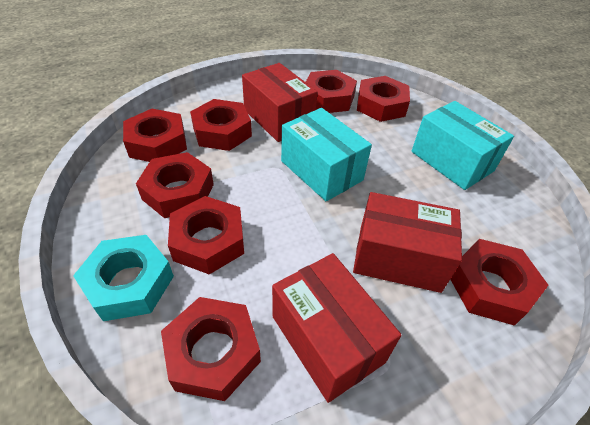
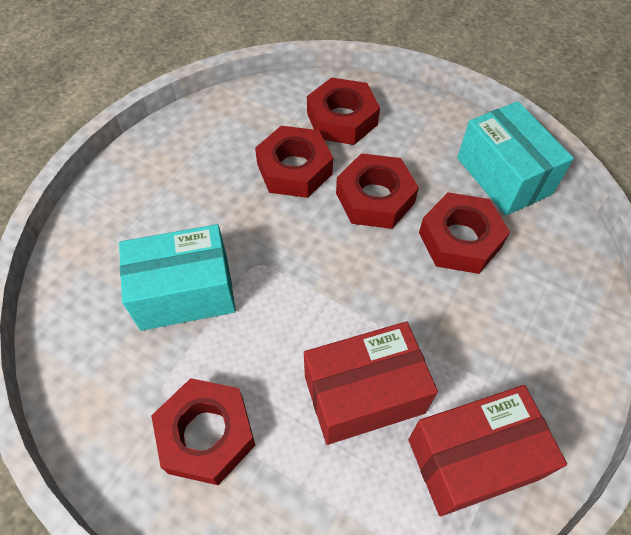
red box: [242,63,318,142] [272,253,401,403] [353,192,462,293] = 3 -> [304,321,438,445] [408,385,567,516] = 2
red nut: [123,109,187,162] [136,152,214,218] [161,297,261,401] [168,196,244,275] [190,99,252,151] [306,70,357,113] [357,76,410,122] [450,239,549,326] = 8 -> [151,378,255,485] [255,126,333,198] [307,77,380,145] [336,153,419,229] [419,192,510,274] = 5
turquoise nut: [73,235,174,321] = 1 -> none = 0

